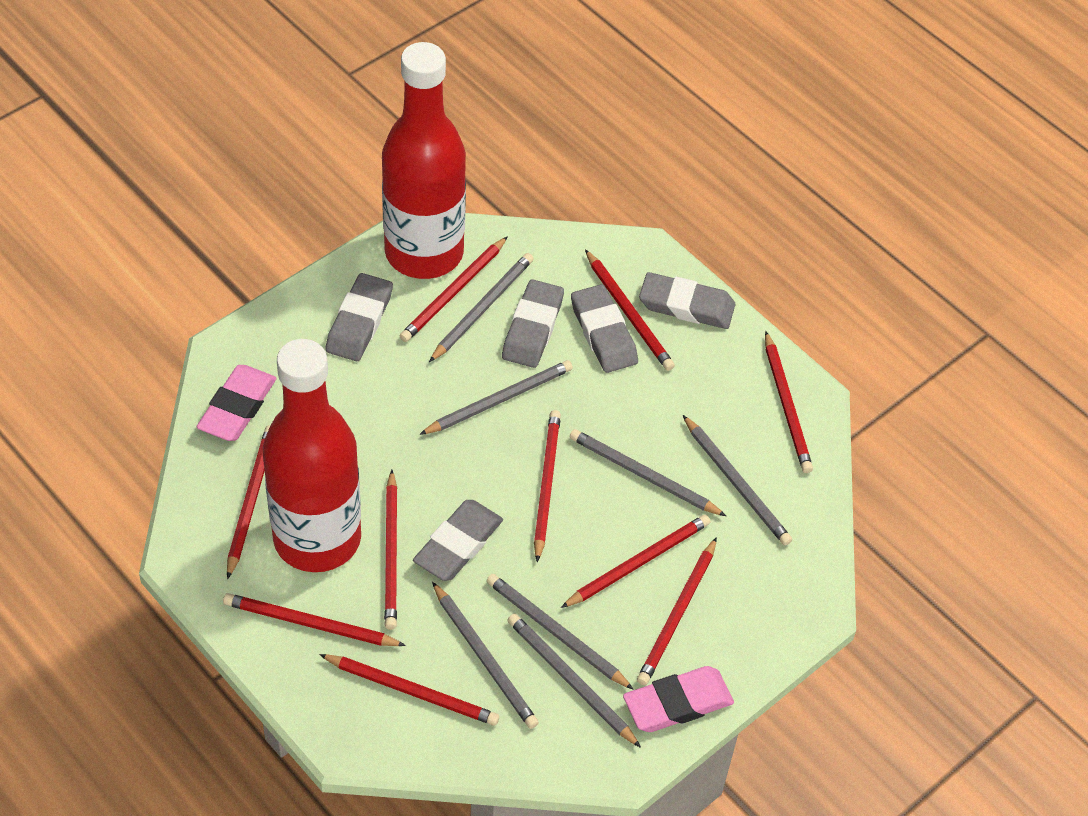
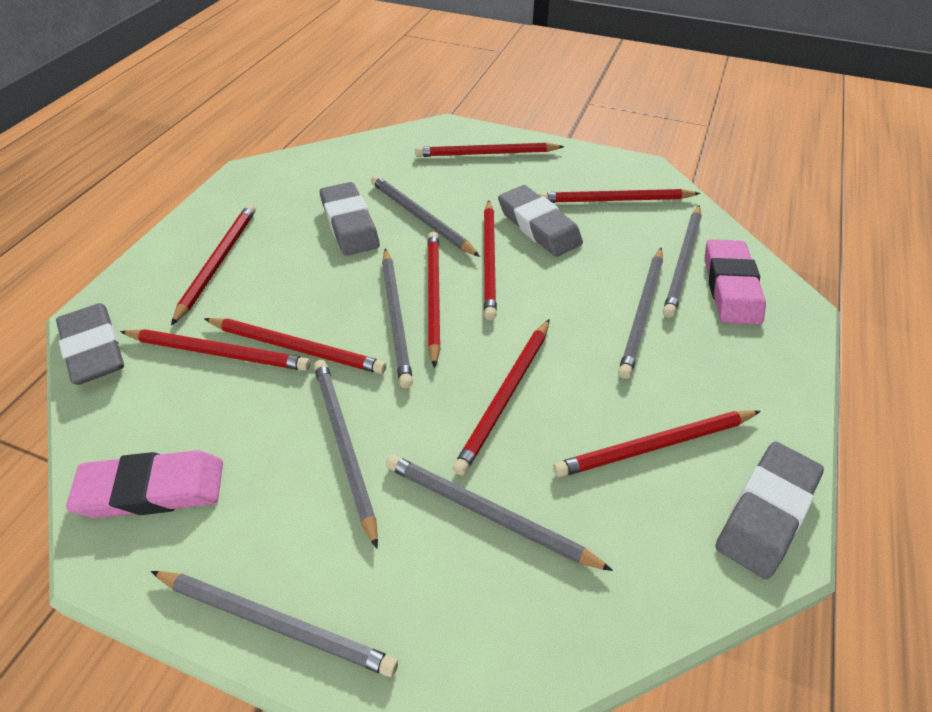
grey eraser: [325,273,393,361] [413,500,503,581] [502,279,564,368] [571,284,638,373] [639,272,735,329] = 5 -> [56,303,124,385] [320,182,380,256] [498,185,583,257] [715,442,824,579] = 4
red bottle: [263,339,361,572] [382,42,466,279] = 2 -> none = 0
red pencil: [223,593,406,646] [227,425,271,579] [319,654,499,726] [384,470,397,630] [400,236,508,342] [534,410,561,562] [561,514,711,608] [585,249,675,371] [637,537,717,685] [765,331,813,473] = 10 -> [120,329,310,371] [171,204,256,325] [204,318,386,374] [415,142,564,157] [427,232,441,368] [453,319,550,476] [484,200,497,320] [539,189,700,203] [553,410,761,477] = 9

